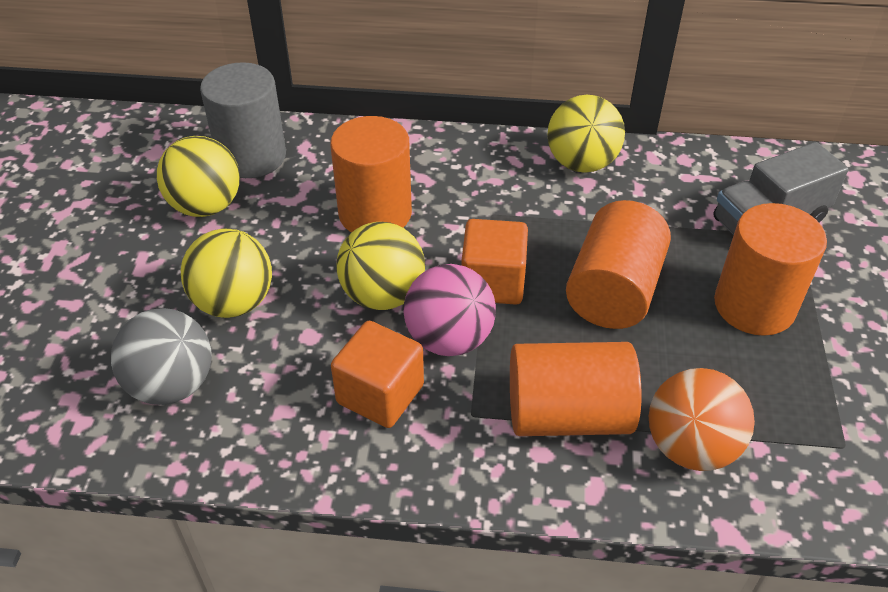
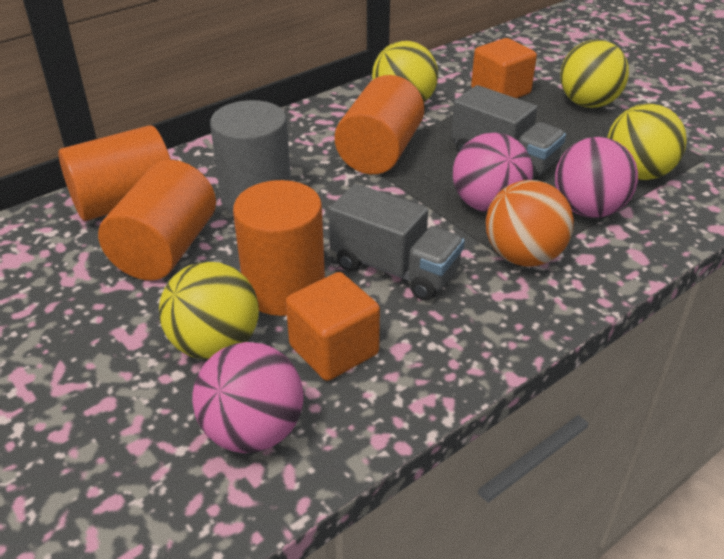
grey ball: [111,308,212,405] = 1 -> none = 0
grey truck: [713,142,848,235] = 1 -> [329,184,465,301] [451,85,566,180] = 2
pink ball: [404,264,496,356] = 1 -> [193,342,304,453] [453,133,533,212] [555,137,638,218] = 3

